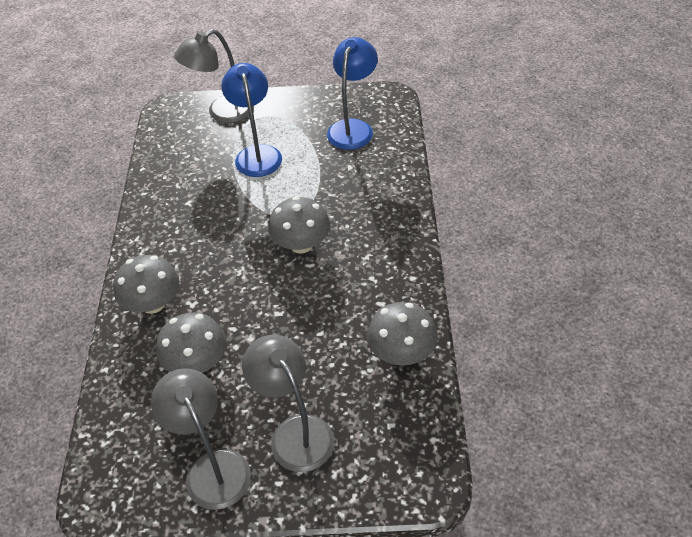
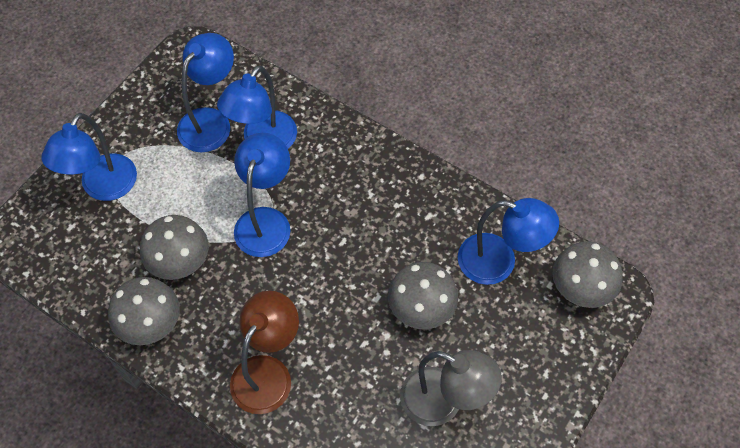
blue lamp: [221,63,282,177] [327,37,378,150] = 2 -> [41,113,137,201] [177,33,234,152] [217,65,297,149] [234,133,290,257] [458,198,559,285] = 5
brown lamp: none = 0 -> [230,291,299,414] = 1
grey lamp: [151,368,251,510] [174,29,253,123] [242,335,334,472] = 3 -> [400,350,502,426] = 1

